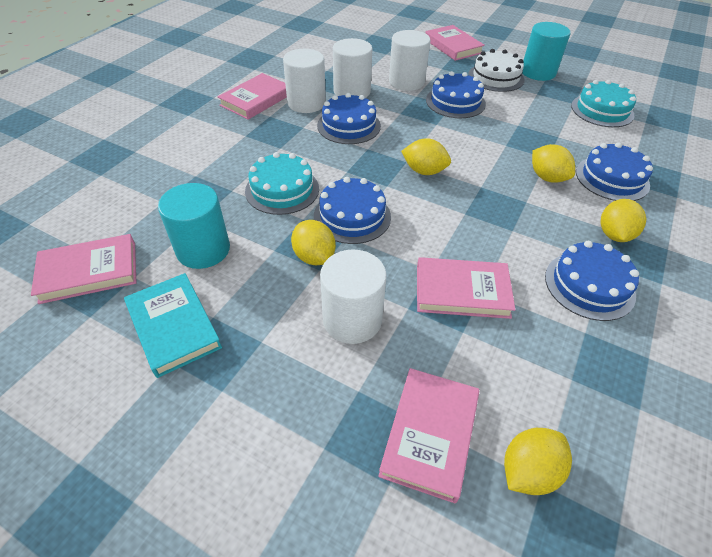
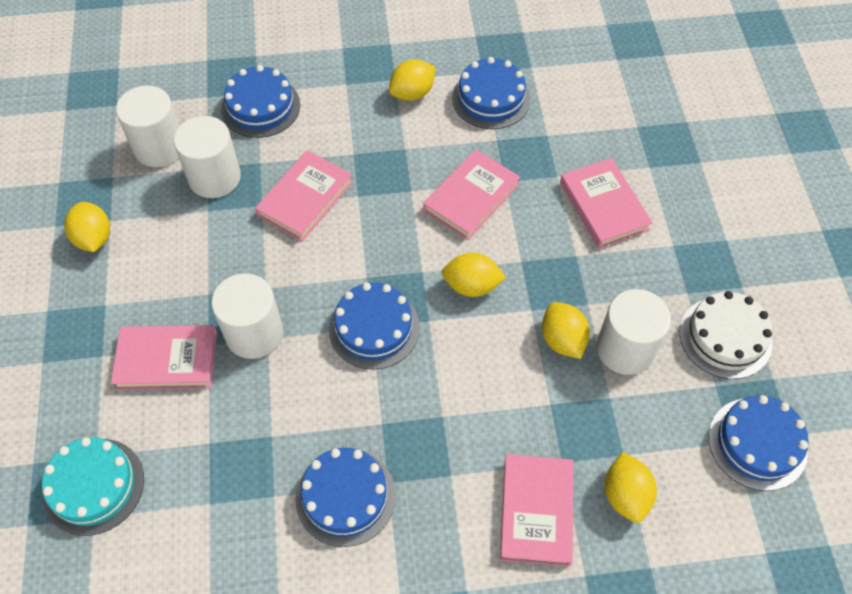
turquoise book: [124,273,222,378] = 1 -> none = 0
turquoise cake: [245,152,319,215] [571,80,636,127] = 2 -> [42,437,144,536] = 1
turquoise cylinder: [158,183,230,269] [522,22,571,81] = 2 -> none = 0

